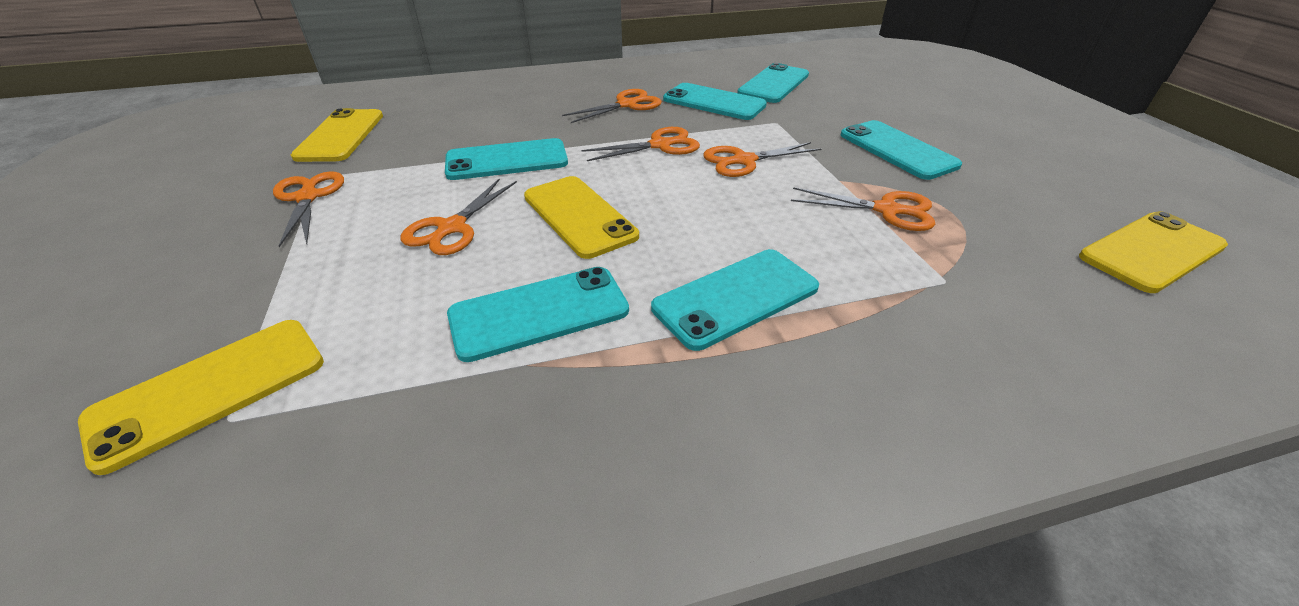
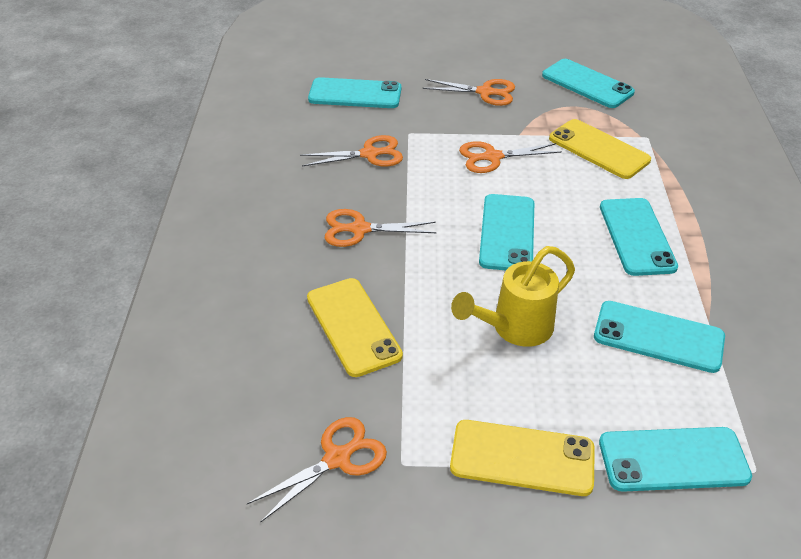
orange scissors: [273,171,344,247] [401,179,517,255] [562,89,662,123] [582,127,700,161] [703,142,821,177] [791,187,935,231] = 6 -> [247,417,387,522] [300,135,403,166] [325,209,436,247] [422,79,515,106] [459,141,562,173] = 5
yellow phone: [78,320,324,475] [291,108,383,162] [524,176,639,259] [1079,211,1228,293] = 4 -> [307,278,403,377] [450,420,595,496] [549,119,651,179] = 3
yellow watering can: none = 0 -> [451,246,575,347] = 1

